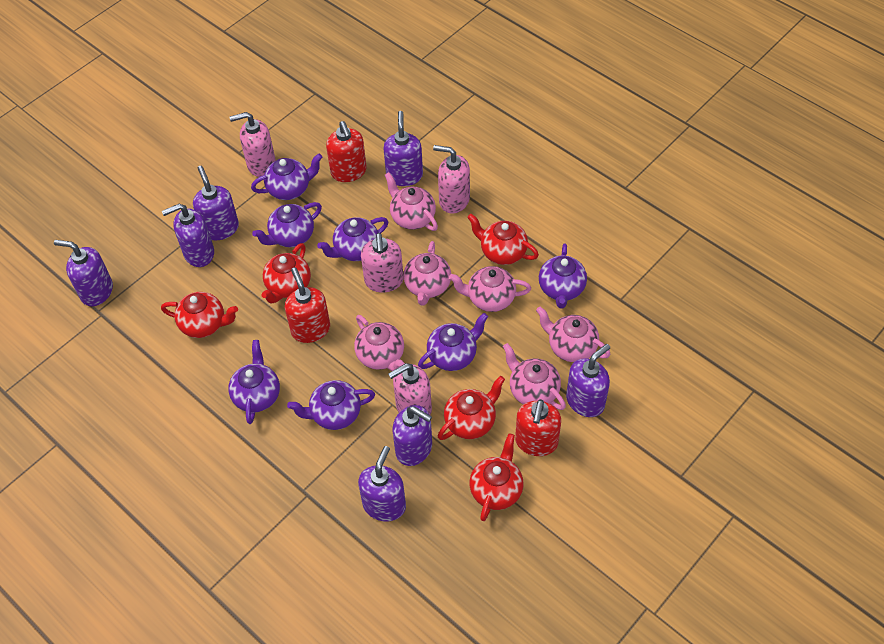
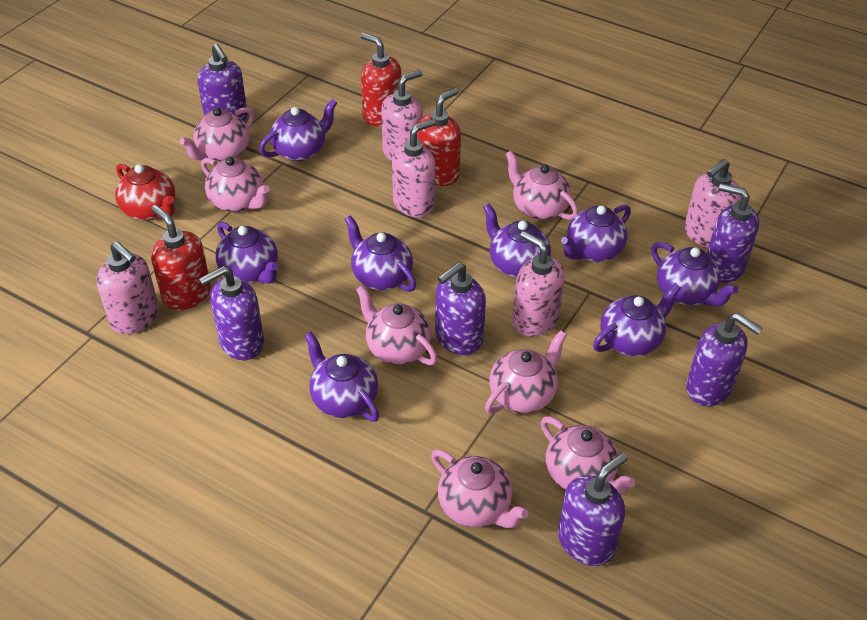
pink soap dispenser: [229,112,276,177] [361,233,404,293] [388,363,432,415] [433,145,470,214] = 4 -> [96,241,159,334] [381,70,423,162] [392,119,436,217] [512,231,565,337] [684,159,742,248] = 5
pink teapot: [354,315,405,371] [385,172,438,231] [403,241,451,306] [449,266,531,312] [503,343,566,410] [536,307,610,362] = 6 -> [180,107,254,162] [201,157,270,213] [356,285,438,365] [431,450,529,528] [485,330,567,414] [505,151,578,220] [541,416,635,496] = 7
purple soap dispenser: [54,240,113,306] [162,204,214,267] [193,166,239,240] [358,446,406,522] [383,111,423,186] [392,405,432,466] [566,344,610,417] = 7 -> [198,44,247,121] [199,266,264,360] [435,262,486,355] [558,453,628,566] [686,313,762,406] [707,183,759,283] = 6
purple teapot: [228,340,280,424] [251,154,322,200] [252,202,322,247] [287,380,375,430] [317,217,389,261] [418,313,488,371] [539,243,587,309] = 7 -> [215,222,279,284] [259,99,337,161] [304,332,379,422] [345,215,416,292] [483,204,551,278] [561,205,631,262] [593,283,681,356] [651,242,738,307] = 8
red teapot: [161,292,238,338] [261,243,311,304] [438,376,505,440] [467,214,539,265] [469,433,523,521] = 5 -> [115,164,175,221] = 1

